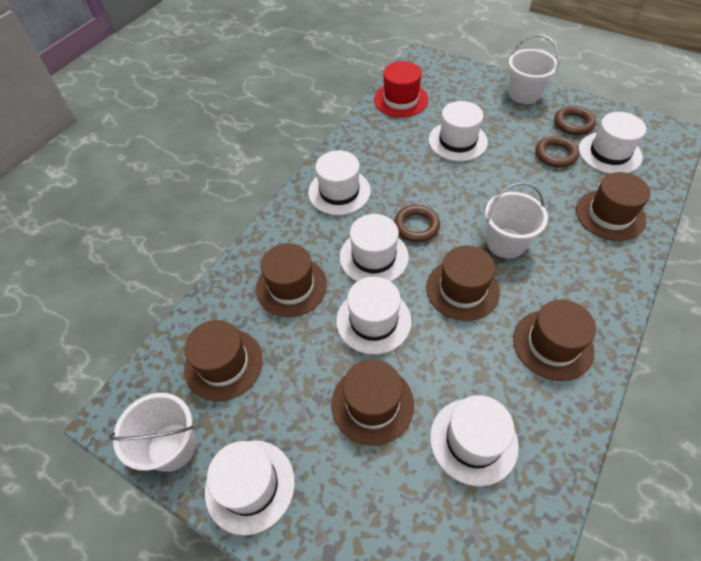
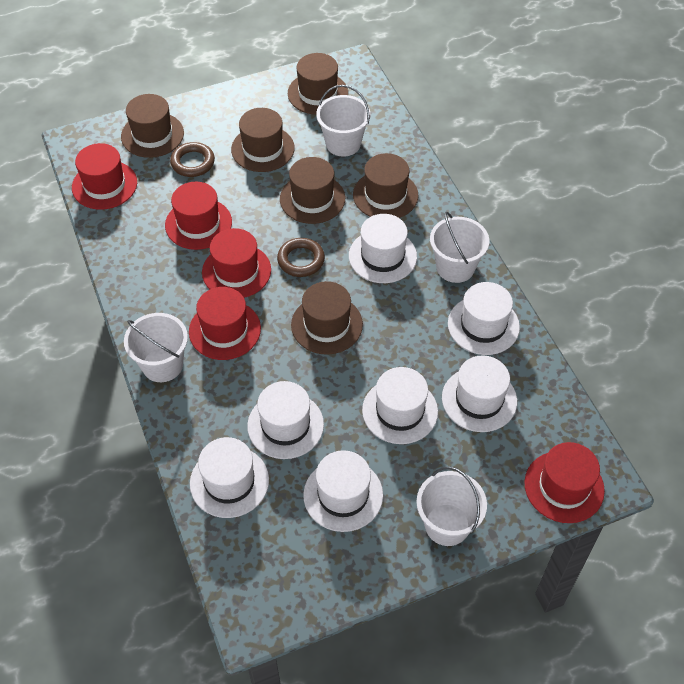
brown ring: [394,205,440,242] [536,136,579,168] [554,106,596,135] = 3 -> [170,142,215,177] [277,238,325,277] = 2
red hat: [374,61,429,117] = 1 -> [72,143,137,210] [165,182,232,250] [189,287,261,360] [202,228,271,298] [524,442,605,523] = 5
white bucket: [108,393,196,472] [485,182,548,259] [509,35,560,104] = 3 -> [124,313,188,382] [316,85,370,156] [417,466,487,546] [430,212,489,283] = 4

